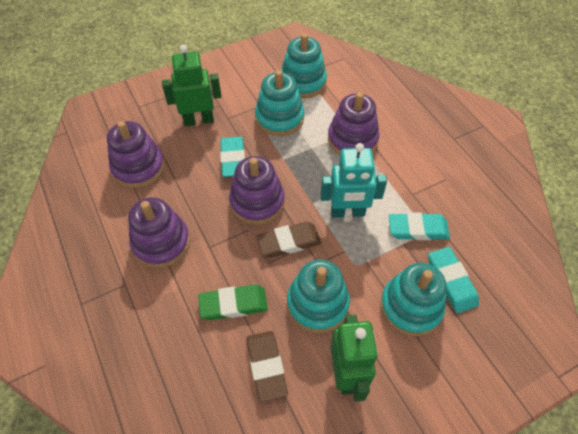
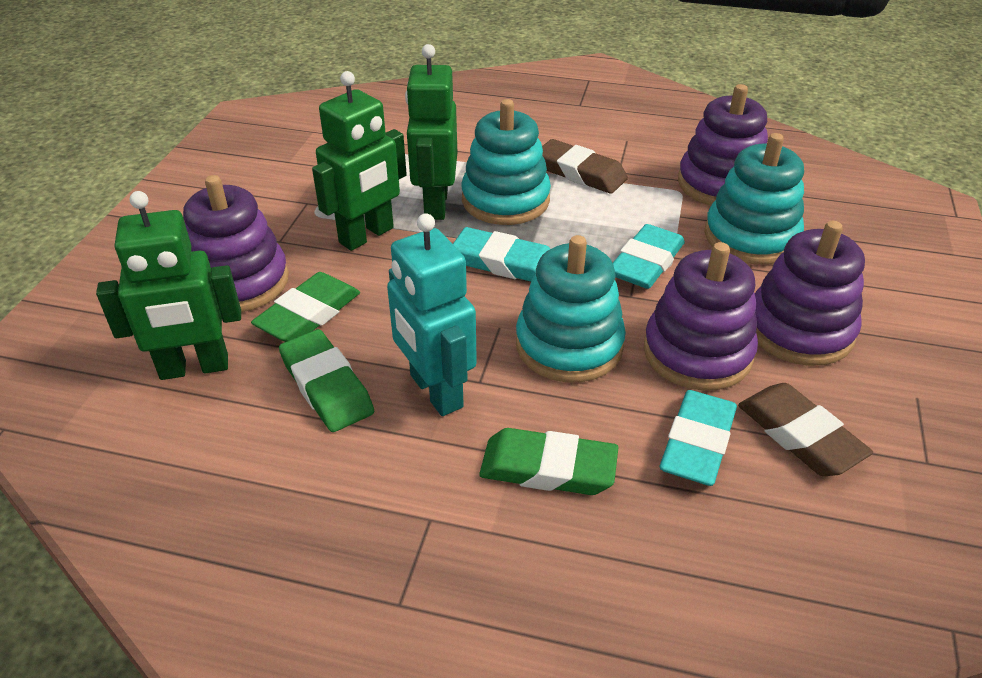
green eraser: [198,285,268,320] = 1 -> [251,272,360,342] [279,329,374,432] [479,428,619,495] = 3
green robot: [162,45,222,126] [330,315,378,402] = 2 -> [96,191,241,380] [312,71,407,251] [405,44,457,220] = 3
turquoise stacking toy: [255,70,304,136] [281,33,327,99] [287,260,350,333] [380,263,447,336] = 4 -> [461,99,551,225] [516,235,626,382] [704,133,804,265] = 3

